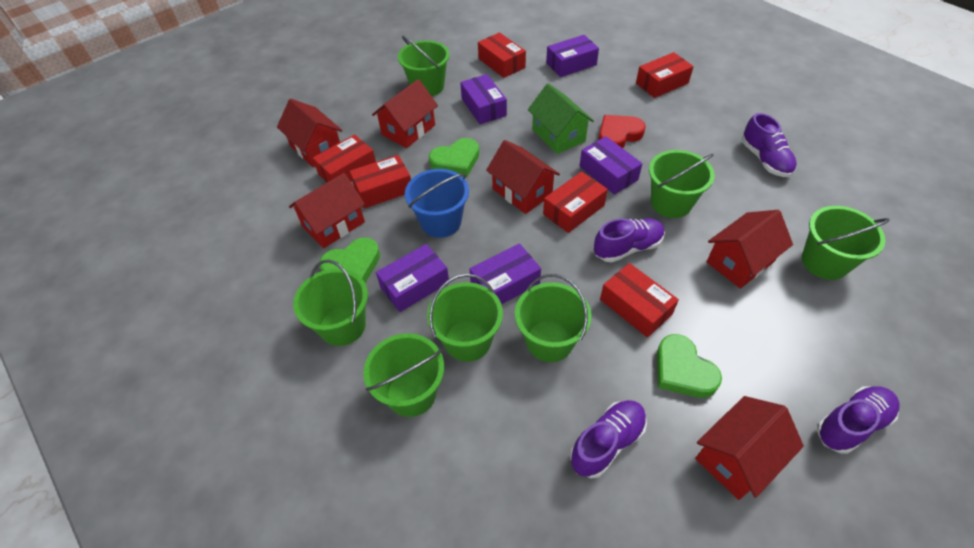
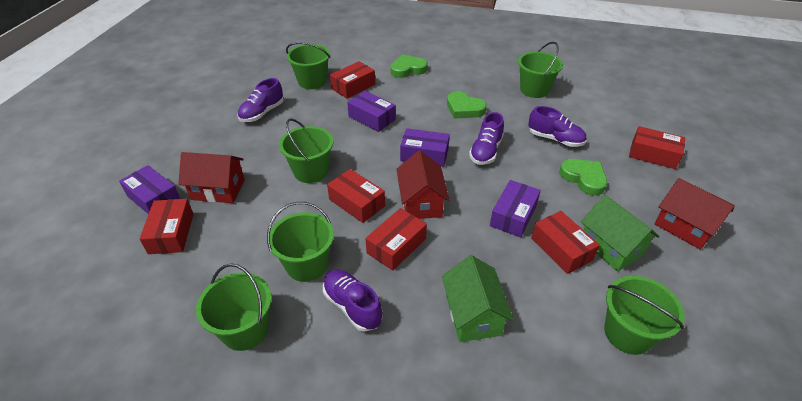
blue bucket: [405,169,469,238] = 1 -> none = 0
green bucket: [293,260,368,346] [363,333,444,417] [398,36,450,96] [427,274,503,362] [515,274,591,362] [649,150,715,218] [802,206,890,280] = 7 -> [196,263,272,351] [267,202,334,282] [279,118,333,183] [286,42,330,89] [518,42,563,98] [604,276,685,355] = 6
green house: [528,83,594,154] = 1 -> [442,255,514,342] [581,195,660,272] = 2
purple box: [376,244,449,312] [460,74,507,124] [469,243,541,305] [546,35,599,77] [580,136,642,195] = 5 -> [119,165,180,214] [347,91,396,132] [400,128,450,167] [490,180,541,237] = 4
red heart: [598,115,646,148] = 1 -> none = 0
red house: [277,99,342,167] [289,173,365,248] [372,79,438,148] [486,140,560,214] [695,396,804,500] [707,210,793,289] = 6 -> [179,152,245,203] [396,151,449,219] [654,178,735,250] = 3

